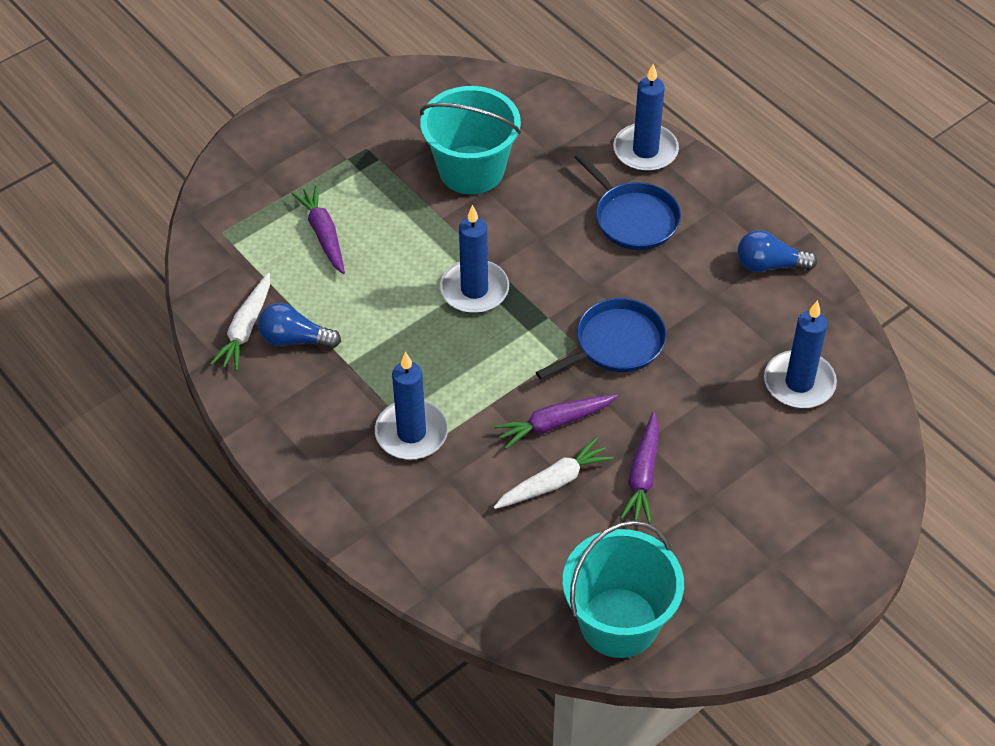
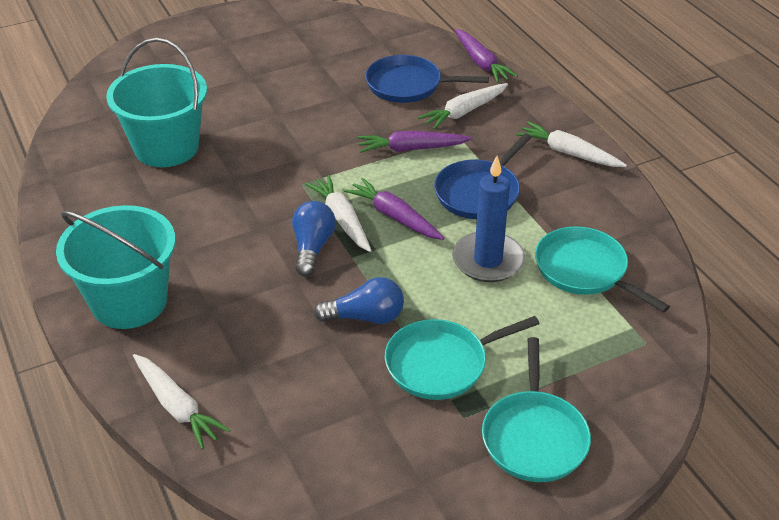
blue candle: [375,352,448,460] [440,205,509,313] [613,64,679,172] [764,300,837,408] = 4 -> [452,156,525,282] = 1
turquoise pan: none = 0 -> [385,316,540,400] [482,337,591,482] [535,226,670,313] = 3
white carrot: [210,273,270,371] [494,437,613,509] = 2 -> [133,354,230,449] [305,175,372,252] [418,83,508,130] [516,121,627,167] = 4

